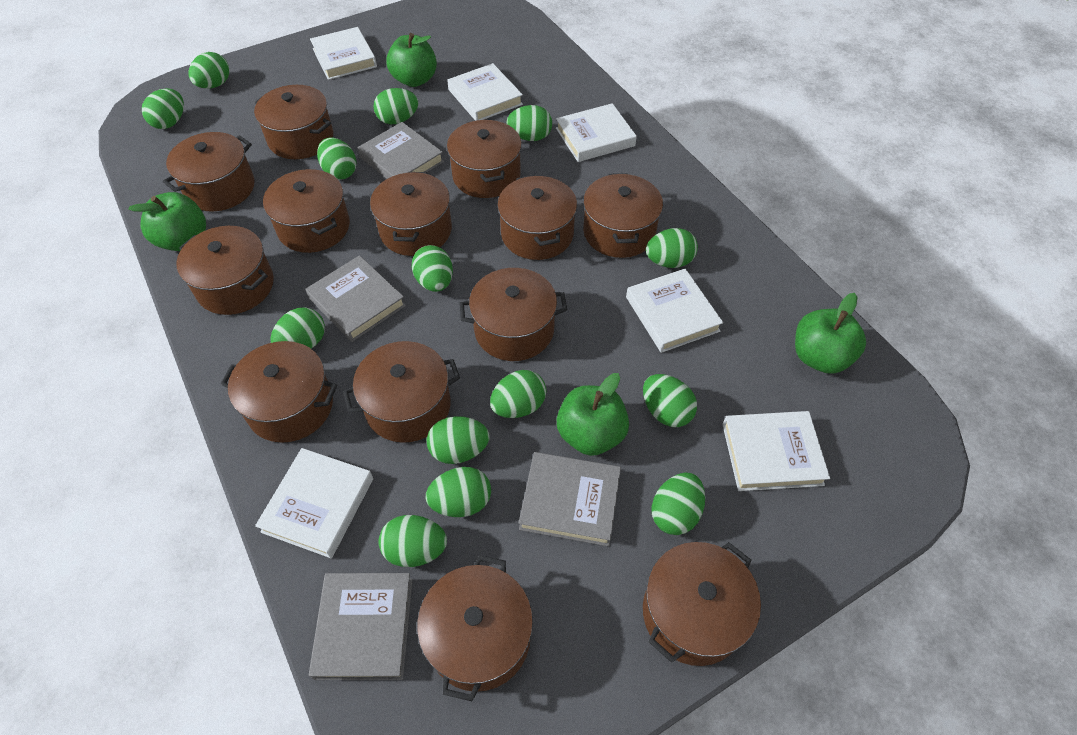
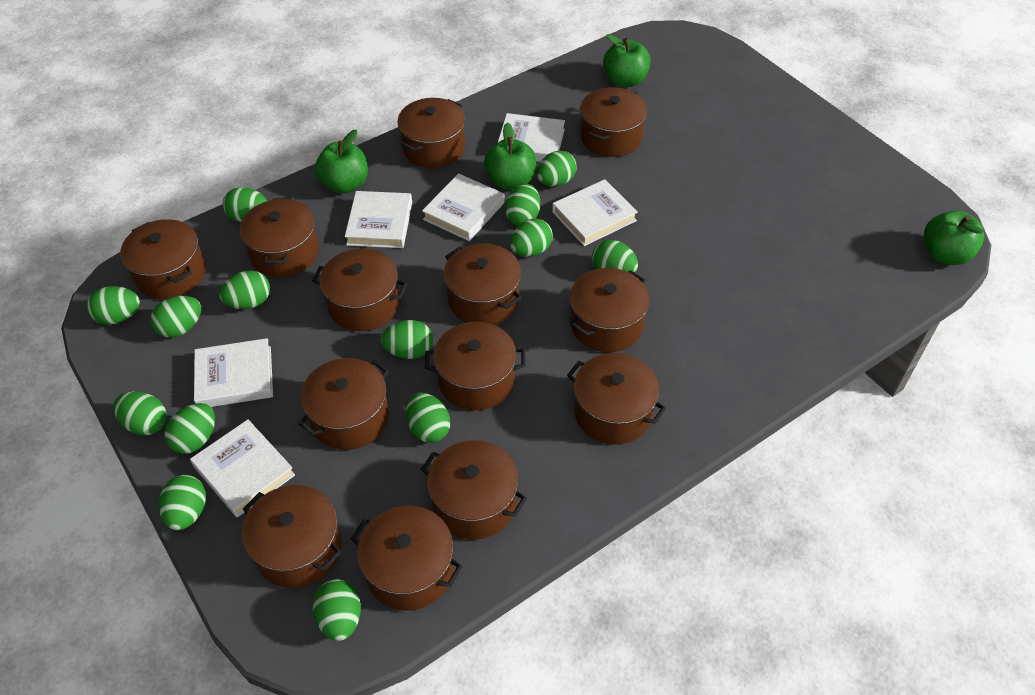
grey book: [306,255,406,342] [309,573,412,680] [358,122,444,179] [519,452,621,546] = 4 -> none = 0

